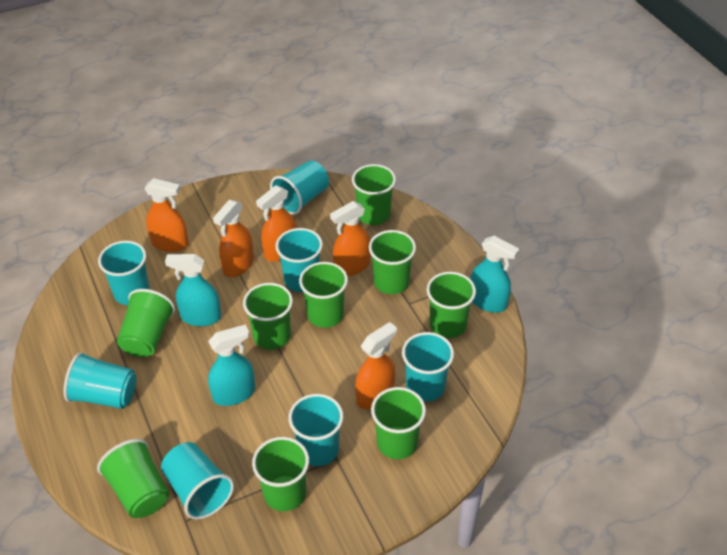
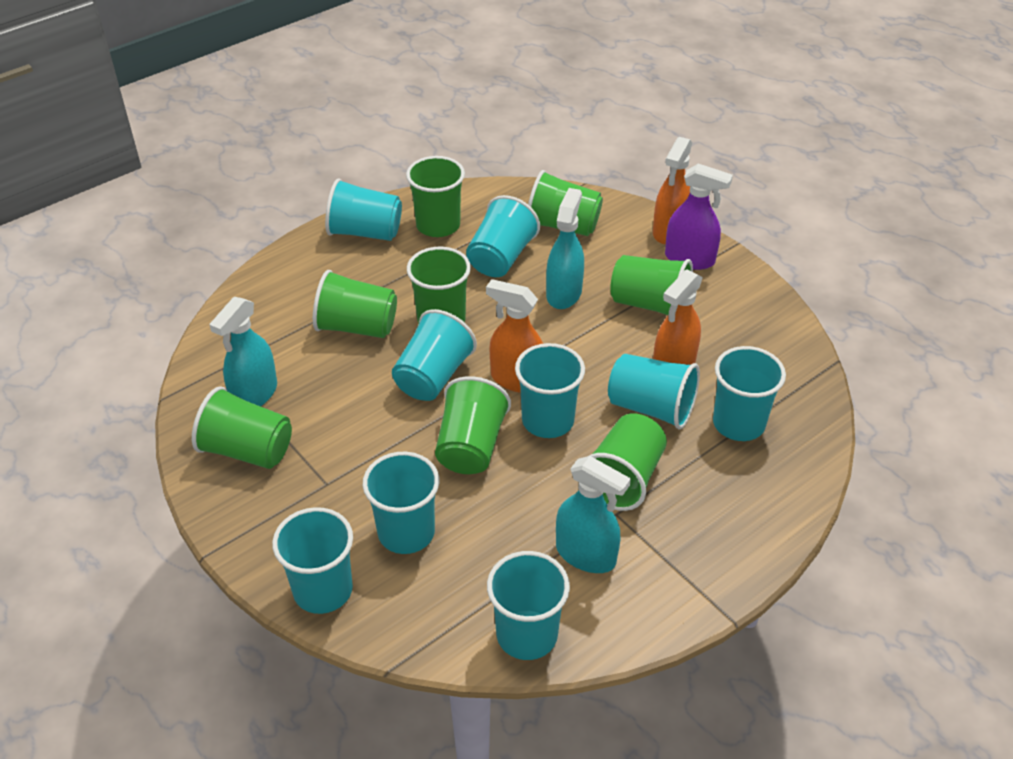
green cup: [97,439,169,518] [117,289,175,357] [243,283,293,350] [252,437,309,511] [299,262,348,328] [352,164,396,225] [369,230,416,294] [371,387,426,459] [427,272,476,338] = 9 -> [192,386,292,469] [313,270,397,338] [406,156,465,237] [407,246,471,324] [435,376,511,474] [528,170,603,236] [589,413,667,511] [610,255,693,315] = 8
orange spray bottle: [144,178,189,252] [213,200,254,277] [256,185,296,262] [330,201,370,276] [355,322,397,409] = 5 -> [486,279,543,393] [653,137,692,245] [653,270,703,365] = 3
purple spray bottle: none = 0 -> [665,164,733,270] = 1
turquoise cup: [63,352,136,409] [98,241,150,305] [161,442,234,520] [270,160,329,215] [275,228,323,292] [288,394,344,466] [402,332,454,402] = 7 -> [272,507,353,614] [325,178,402,241] [363,452,439,554] [392,309,477,401] [466,195,540,277] [487,551,570,660] [515,343,585,438] [608,354,700,429] [713,346,786,441] = 9

